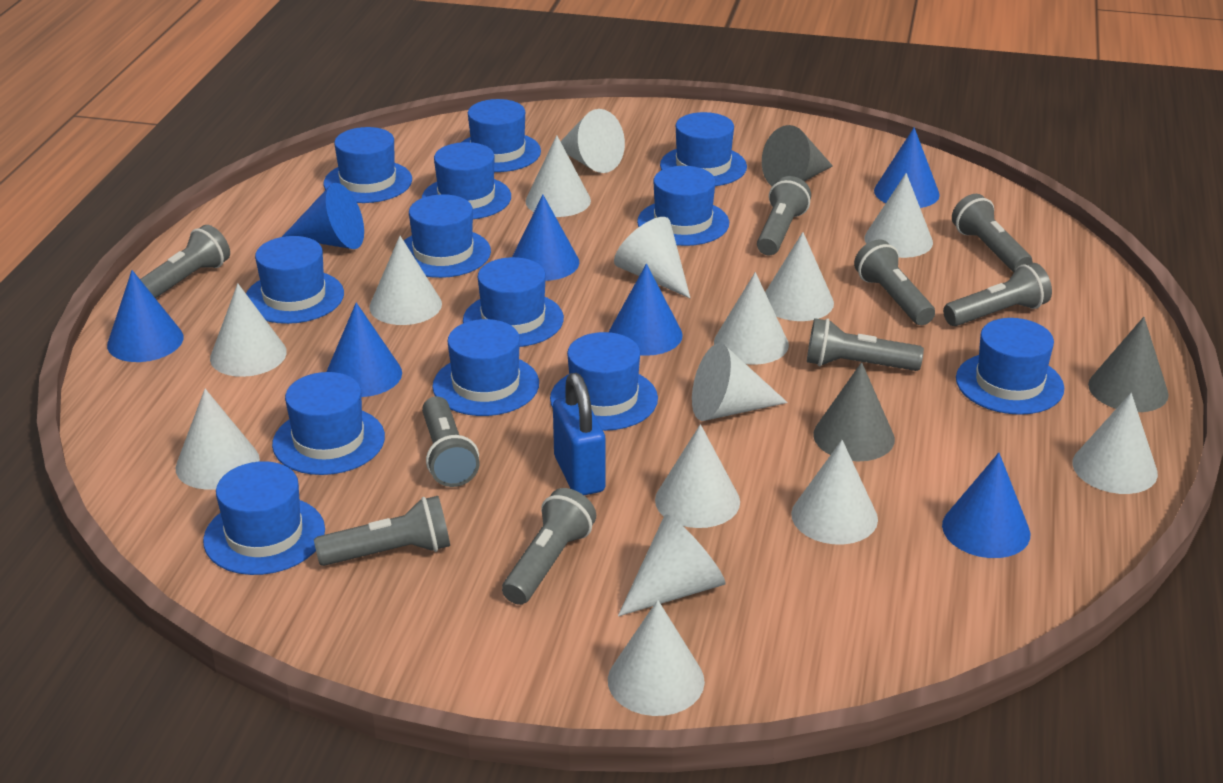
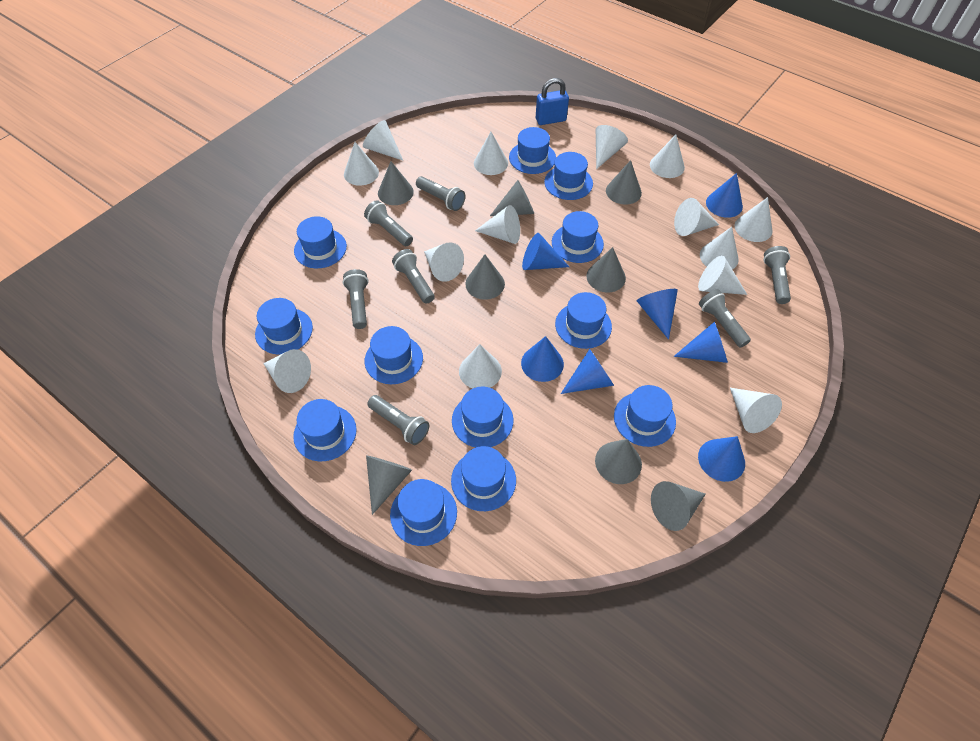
blue hat: [203,461,325,575] [246,236,344,324] [272,372,385,475] [324,127,412,203] [404,194,491,278] [422,142,511,219] [432,319,539,416] [462,99,541,172] [463,257,564,347] [550,332,658,431] [637,166,729,246] [660,112,747,186] [956,318,1064,415] = 13 -> [255,298,313,355] [293,399,357,461] [294,216,347,268] [365,326,423,384] [390,479,457,546] [451,446,516,511] [452,387,513,448] [509,127,556,174] [544,152,593,200] [552,211,604,263] [555,292,612,349] [614,385,676,447] = 12
grey cone: [762,125,833,186] [813,362,895,461] [1088,317,1169,412] = 3 -> [366,455,412,515] [378,161,414,205] [465,254,505,300] [490,180,534,216] [586,247,626,293] [595,439,642,484] [606,160,642,205] [651,481,706,531] = 8
grey flashlight: [140,225,230,298] [314,496,450,566] [422,396,480,487] [502,488,596,605] [757,176,811,256] [807,318,924,371] [854,239,935,325] [943,263,1052,326] [952,194,1032,273] = 9 -> [343,269,369,329] [364,200,413,246] [367,395,429,445] [392,249,435,304] [416,176,465,211] [699,289,751,348] [763,246,791,304] = 7
white cone: [175,389,260,490] [210,283,287,377] [369,236,442,325] [525,135,591,217] [560,109,625,173] [608,600,705,716] [614,217,690,298] [618,514,725,616] [655,424,740,528] [692,343,788,421] [714,272,789,365] [765,232,834,321] [791,440,878,544] [864,173,933,258] [1072,393,1158,494] = 15 -> [263,349,311,393] [344,142,379,186] [363,120,403,160] [424,242,464,282] [459,344,502,388] [474,132,508,175] [475,205,520,244] [596,125,628,169] [650,135,685,178] [674,198,719,236] [698,255,747,295] [700,227,739,269] [730,388,782,433] [735,197,773,242] = 14

